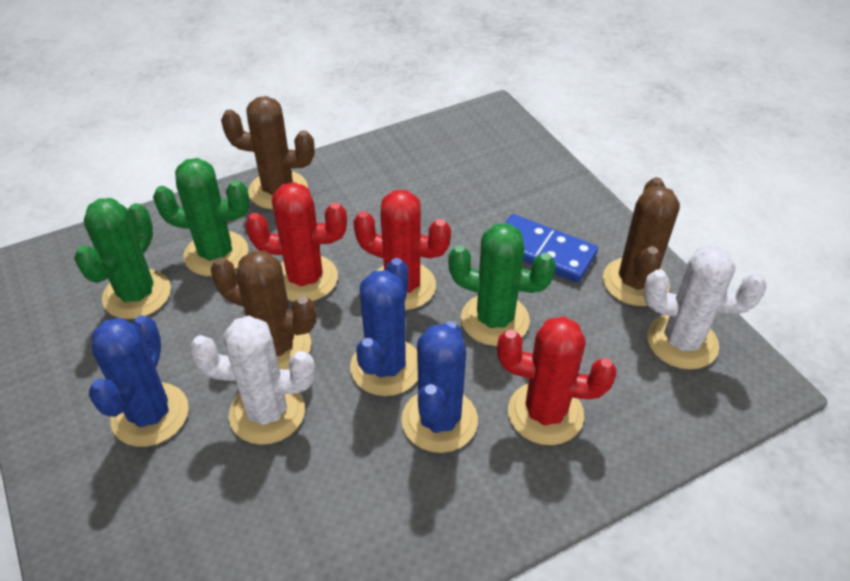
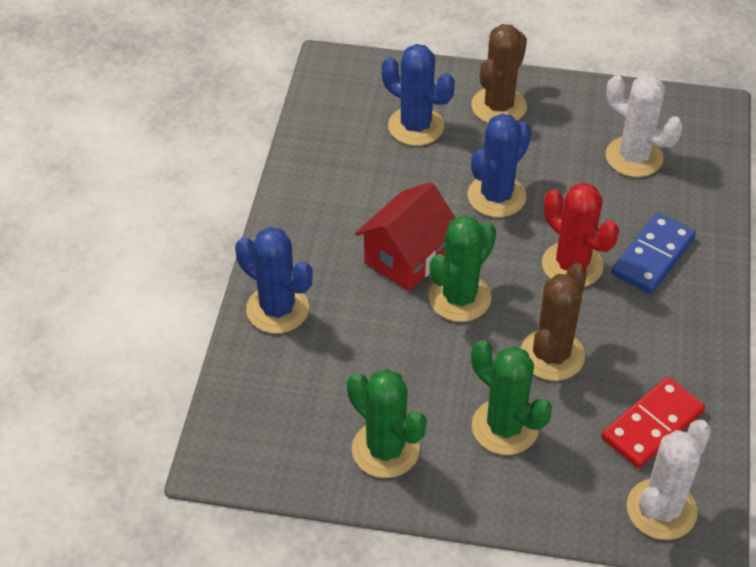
brown cactus: [211,251,316,369] [221,96,315,209] [603,177,680,306] = 3 -> [471,24,527,123] [521,263,587,381] = 2
red cactus: [245,182,347,302] [353,190,451,310] [497,317,617,445] = 3 -> [542,183,619,287] = 1
red domino: none = 0 -> [601,377,705,468] = 1
red house: none = 0 -> [355,182,456,292] = 1

